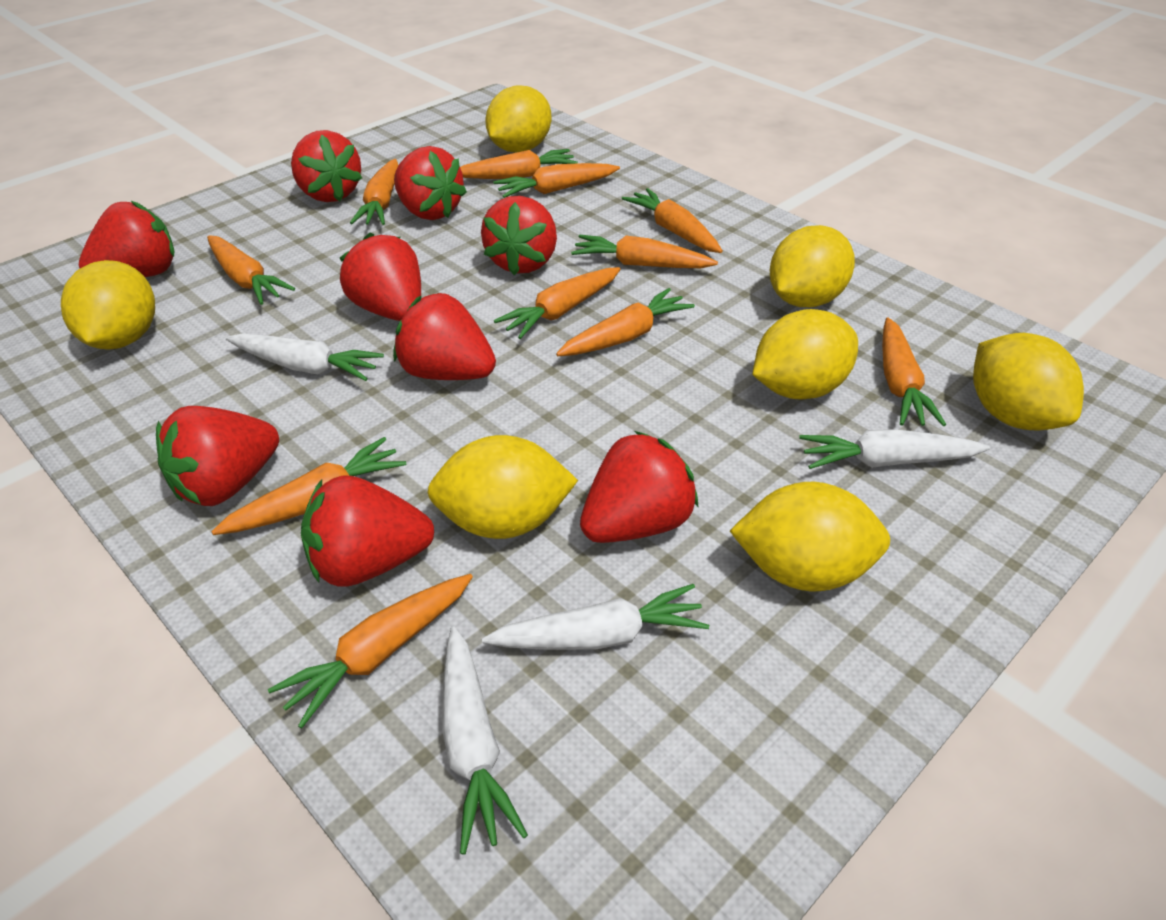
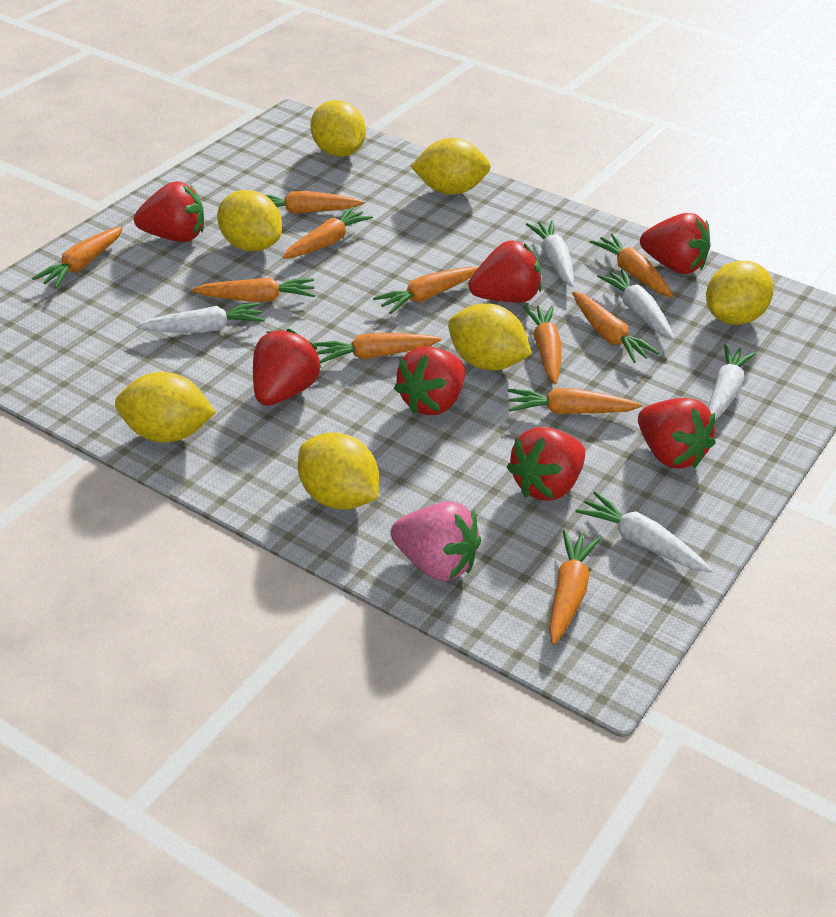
pink strawberry: none = 0 -> [390,501,481,581] = 1
red strawberry: [79,201,174,277] [156,406,279,506] [291,130,362,202] [301,475,434,587] [340,233,421,321] [393,293,496,380] [394,146,467,220] [481,196,557,275] [580,431,698,543] = 9 -> [134,181,204,242] [253,329,321,406] [394,346,465,415] [469,241,542,303] [507,427,585,501] [638,398,716,469] [640,213,711,274] = 7
white carrot: [226,334,384,381] [442,627,528,855] [482,584,709,650] [799,429,990,469] = 4 -> [136,302,265,333] [526,221,574,287] [575,492,712,573] [597,269,674,340] [708,344,756,421] = 5

